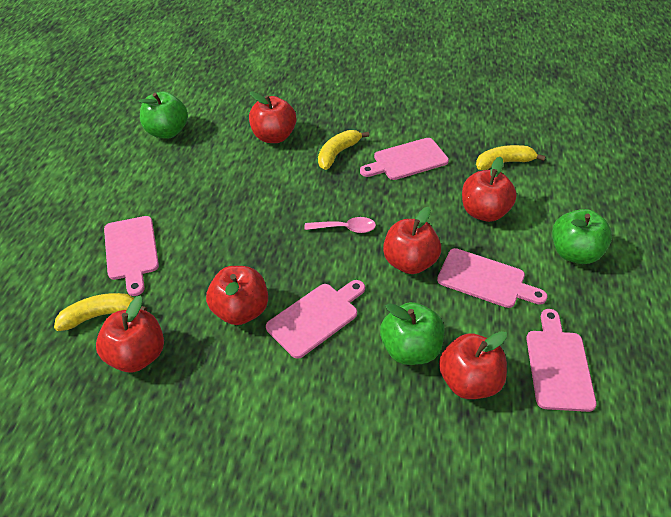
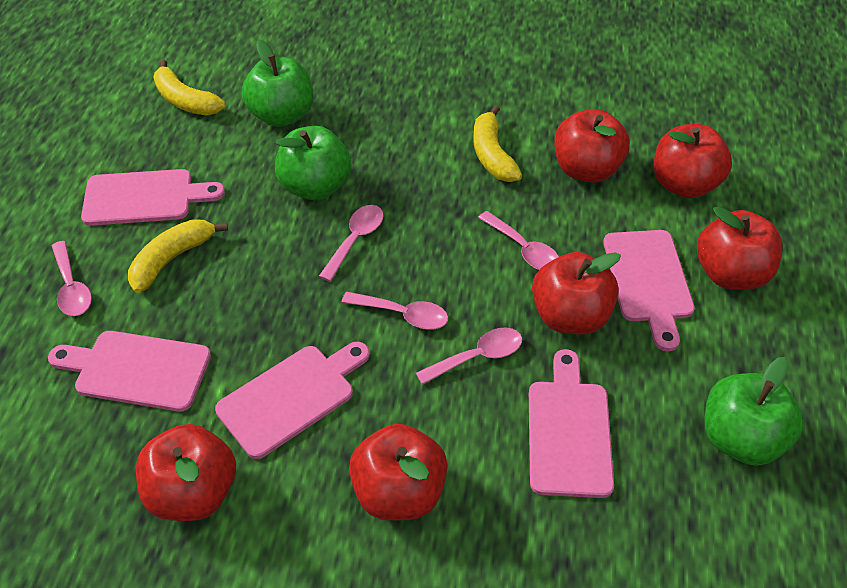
pink spoon: [305,217,376,233] = 1 -> [52,241,92,316] [319,205,384,282] [342,292,448,330] [416,328,522,385] [478,211,559,270] = 5

